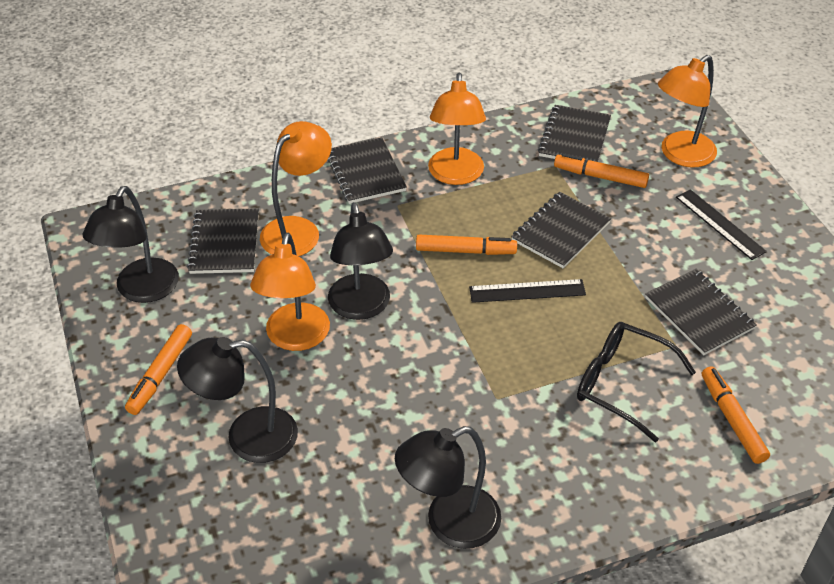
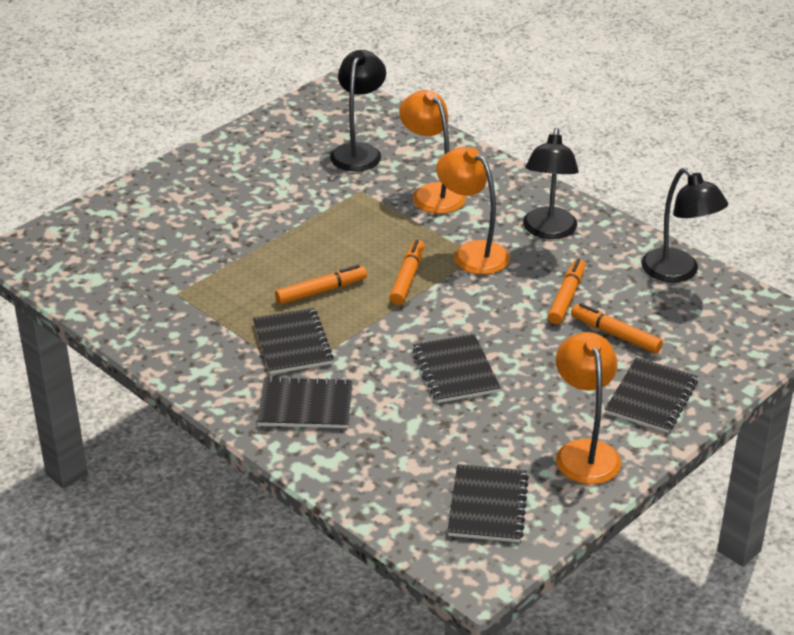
black glasses: [577,322,696,442] = 1 -> none = 0
black lamp: [83,186,179,303] [177,337,298,463] [328,202,393,320] [395,426,501,549] = 4 -> [330,50,386,171] [523,128,579,239] [641,168,728,282] = 3
black ruler: [469,279,586,303] [676,189,767,260] = 2 -> none = 0
orange lamp: [250,233,330,351] [260,121,332,256] [428,73,486,185] [658,55,717,168] = 4 -> [399,90,466,214] [436,147,510,275] [556,332,621,484] = 3

